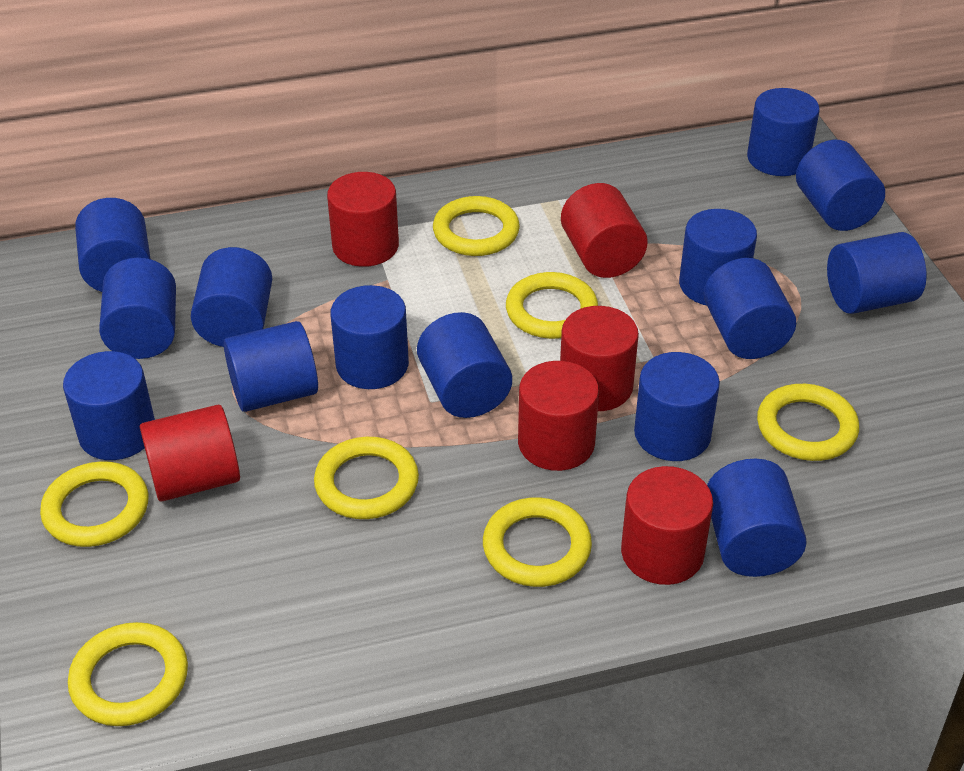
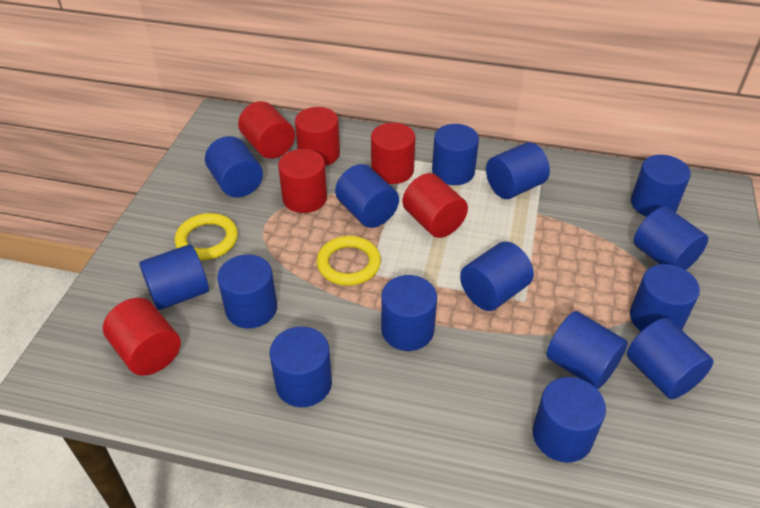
blue cylinder: [63,351,155,460] [75,198,151,292] [99,258,176,359] [191,247,272,347] [223,321,318,412] [330,285,409,389] [417,312,512,418] [634,352,720,461] [679,209,757,305] [703,258,796,359] [707,459,807,577] [747,88,820,176] [796,140,885,231] [827,232,927,314] = 14 -> [139,244,209,310] [205,136,263,197] [217,254,277,329] [270,326,332,407] [335,164,399,228] [381,275,437,351] [432,124,479,185] [460,242,534,311] [486,142,550,199] [533,377,606,463] [546,311,628,389] [627,318,713,399] [630,264,700,331] [631,155,691,217] [634,207,708,270] = 15
yellow ring: [40,461,148,547] [68,622,188,726] [314,437,419,519] [433,196,520,256] [483,497,592,587] [506,272,598,339] [757,384,859,461] = 7 -> [175,213,238,260] [317,236,381,286] = 2

